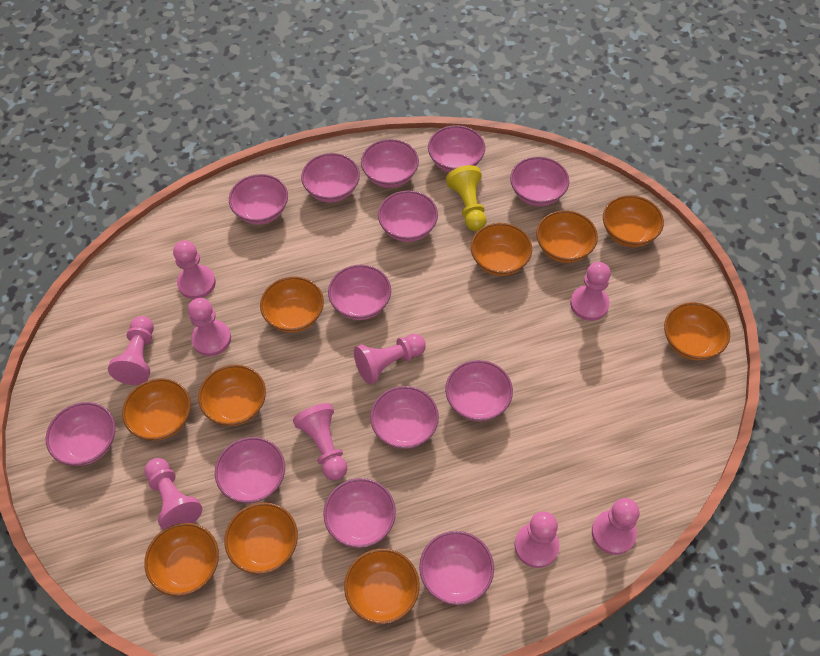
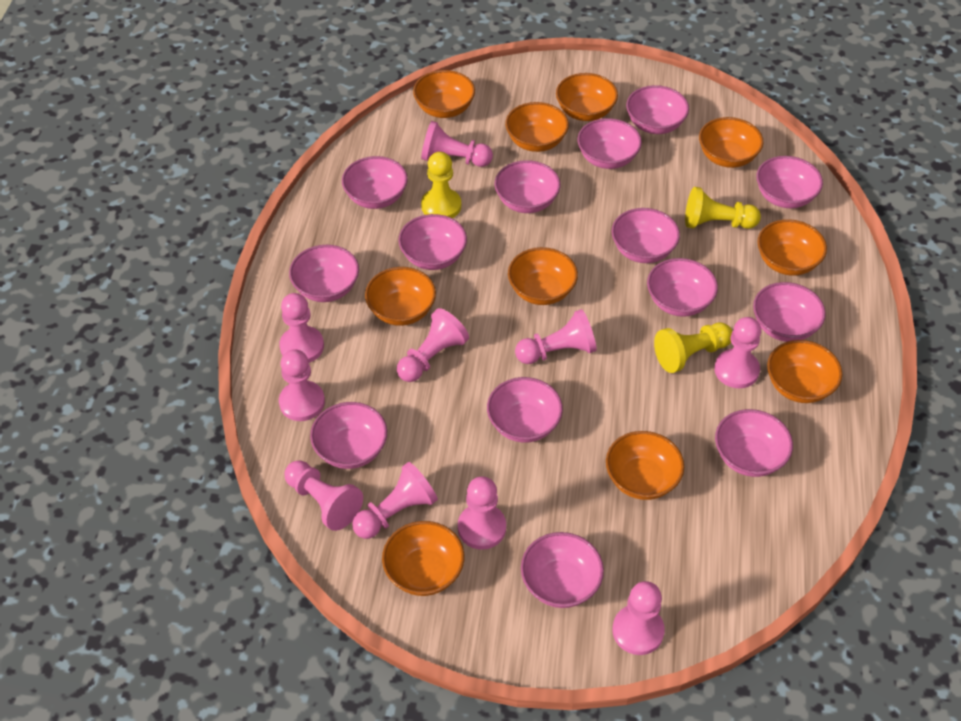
pink bowl: [46,402,115,466] [215,437,285,503] [229,174,288,225] [301,153,360,202] [323,478,396,548] [328,265,391,320] [361,139,419,188] [370,386,439,449] [378,191,438,242] [419,531,494,605] [428,125,485,173] [445,360,513,421] [510,157,569,206] = 13 -> [289,245,359,302] [310,402,387,469] [342,156,408,209] [398,214,467,270] [487,377,563,443] [494,160,560,213] [521,532,604,608] [577,118,642,169] [611,208,680,263] [626,85,689,134] [647,258,718,317] [715,409,793,477] [753,282,826,342] [756,156,823,208] = 14
pink pawn: [108,316,154,385] [144,458,202,530] [173,241,216,299] [188,298,231,356] [293,403,347,481] [354,334,426,385] [514,511,560,568] [570,262,611,321] [592,498,640,555] = 9 -> [279,293,324,363] [279,349,325,421] [284,460,363,531] [352,462,438,539] [397,308,469,382] [421,121,493,167] [458,476,506,550] [515,309,597,364] [612,581,665,655] [714,317,761,388] = 10
yellow pawn: [446,165,486,231] = 1 -> [421,152,461,218] [654,323,732,373] [685,187,761,229] = 3

